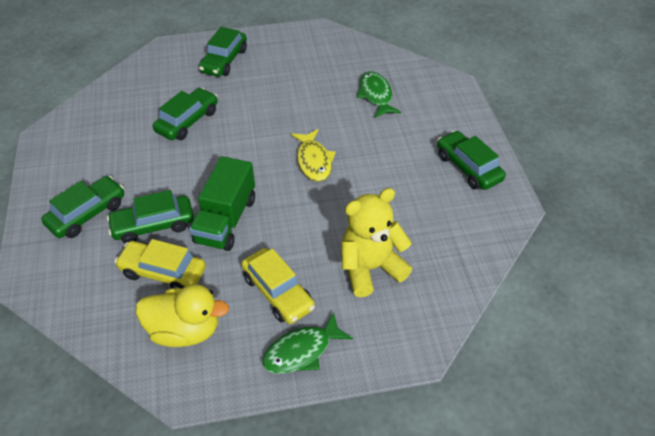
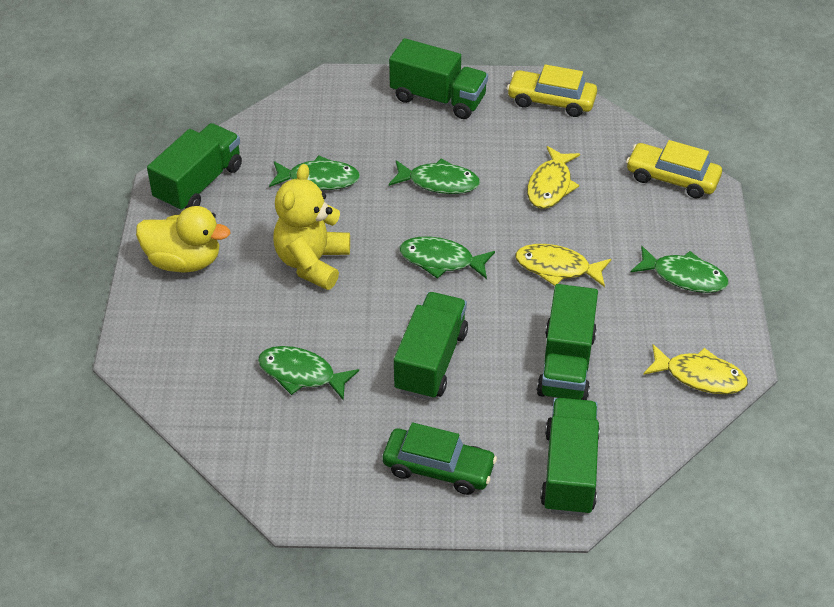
green car: [41,176,124,238] [107,190,194,243] [153,88,218,140] [199,27,247,76] [437,130,506,190] = 5 -> [383,423,497,495] = 1
green fish: [262,312,353,374] [357,72,401,118] = 2 -> [258,346,359,401] [269,156,360,190] [389,159,480,194] [400,236,495,279] [630,246,729,293] = 5
green truck: [189,156,255,251] = 1 -> [147,123,242,212] [389,38,488,119] [394,292,468,400] [537,284,598,400] [540,398,600,516] = 5
yellow fish: [291,129,336,182] = 1 -> [515,244,611,287] [527,146,580,209] [643,344,748,394] = 3

